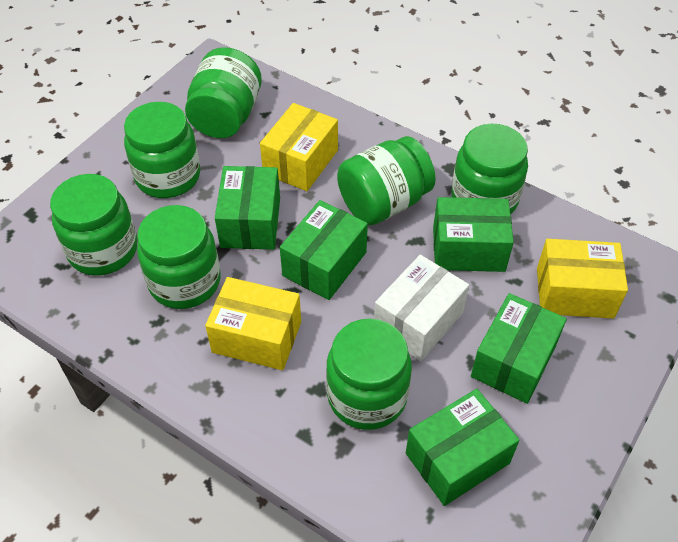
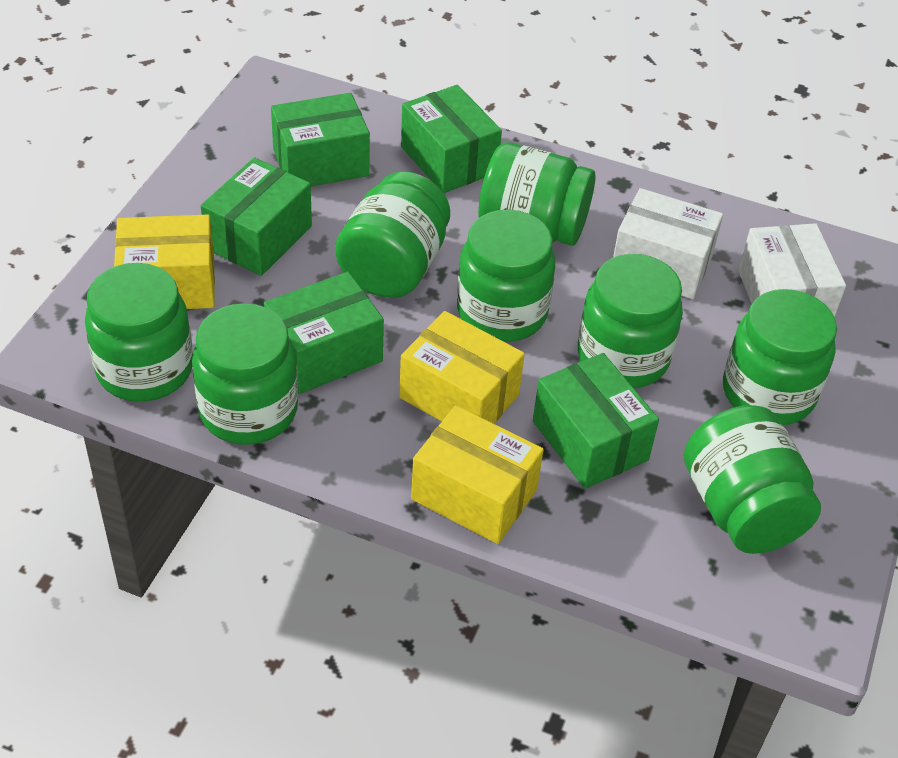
green jar: [50,174,138,276] [124,102,201,198] [137,205,221,309] [185,47,262,138] [326,319,412,430] [337,136,436,225] [452,124,528,215] = 7 -> [85,263,193,402] [192,303,298,445] [335,171,450,298] [457,210,555,342] [478,142,596,246] [578,254,683,388] [684,405,821,554] [723,289,837,425] = 8
white box: [374,255,469,361] = 1 -> [613,188,723,299] [738,223,846,317] = 2

